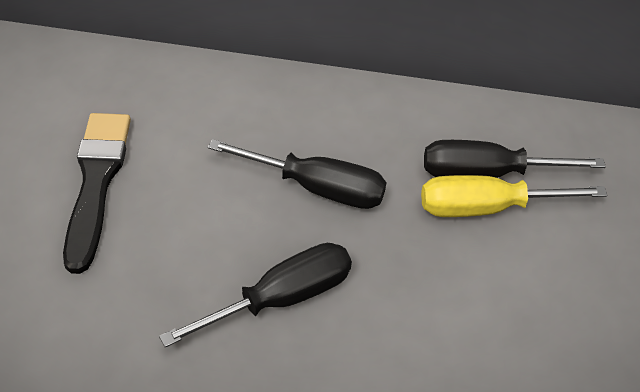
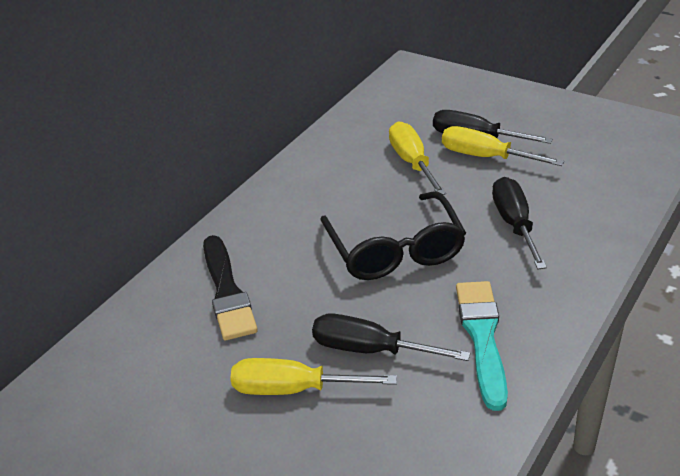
black glasses: none = 0 -> [320,191,466,280] = 1
turquoise brush: none = 0 -> [456,281,508,411] = 1
yellow screwdriver: [421,175,608,217] = 1 -> [231,358,397,395] [389,121,446,195] [442,126,564,166] = 3

